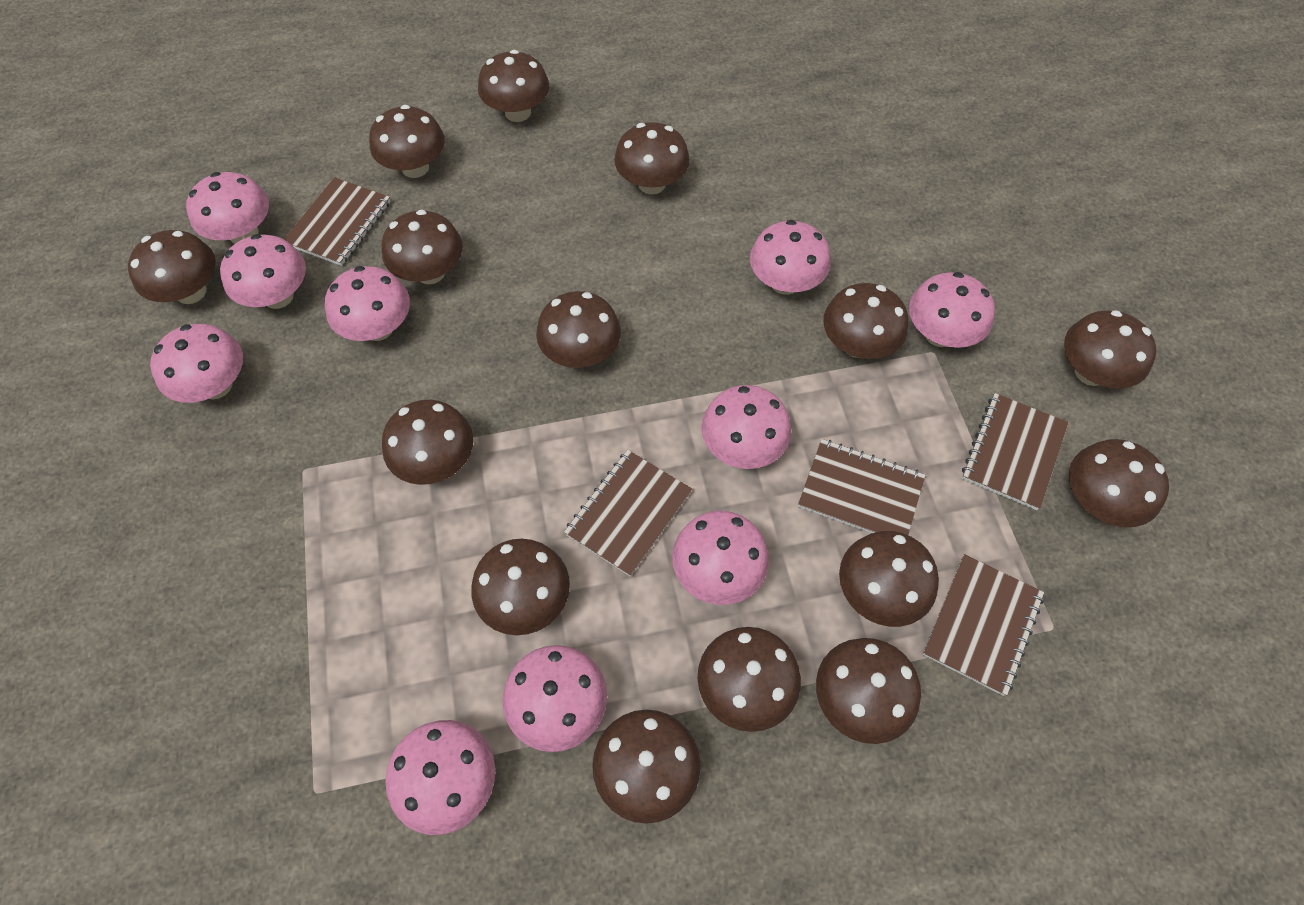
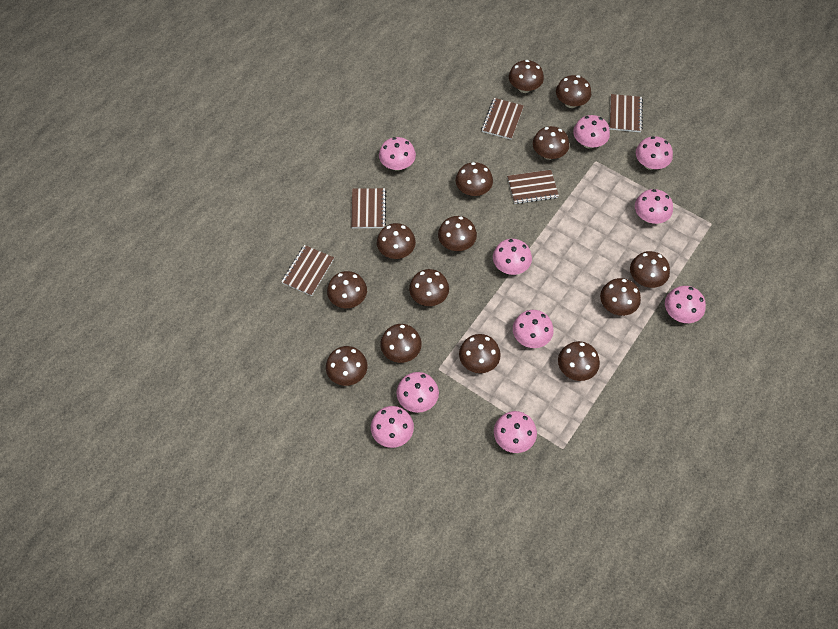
brown mushroom: [128,230,216,304] [369,105,445,178] [382,210,463,284] [382,400,473,485] [471,539,570,635] [478,50,549,122] [536,291,621,368] [592,710,701,824] [614,122,690,194] [697,627,801,732] [816,638,921,744] [823,283,908,359] [839,531,939,627] [1064,310,1156,389] [1069,439,1169,527] = 15 -> [326,346,368,386] [327,271,367,308] [377,223,416,259] [380,324,422,363] [409,269,449,306] [438,216,477,251] [456,162,493,196] [459,334,501,373] [509,60,544,93] [533,126,569,160] [556,75,591,108] [558,341,600,381] [600,278,641,316] [630,251,670,288] = 14

